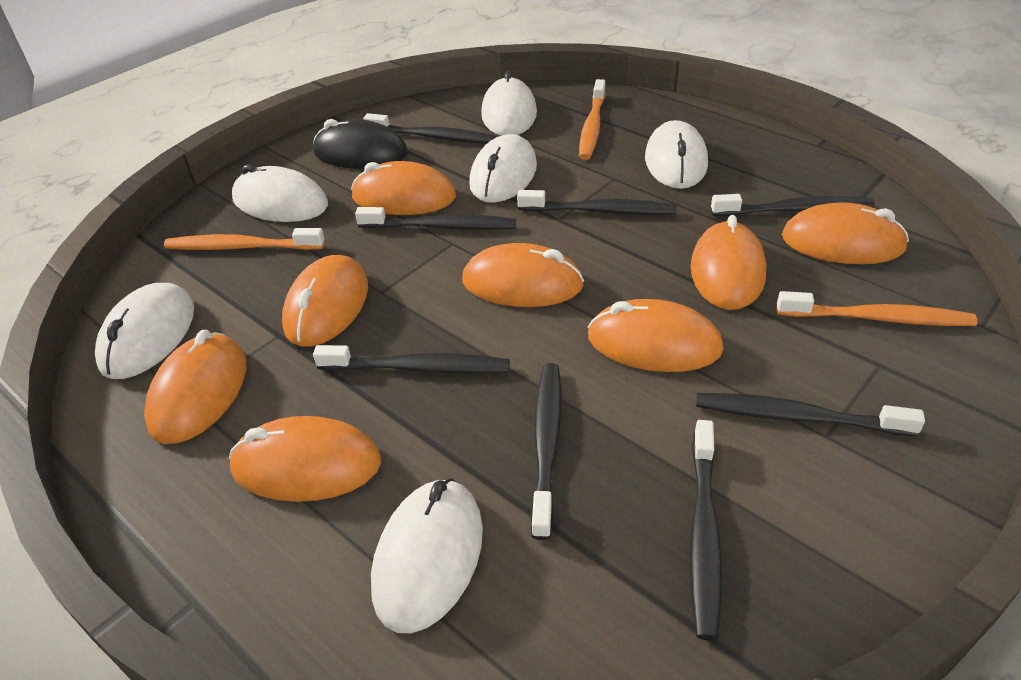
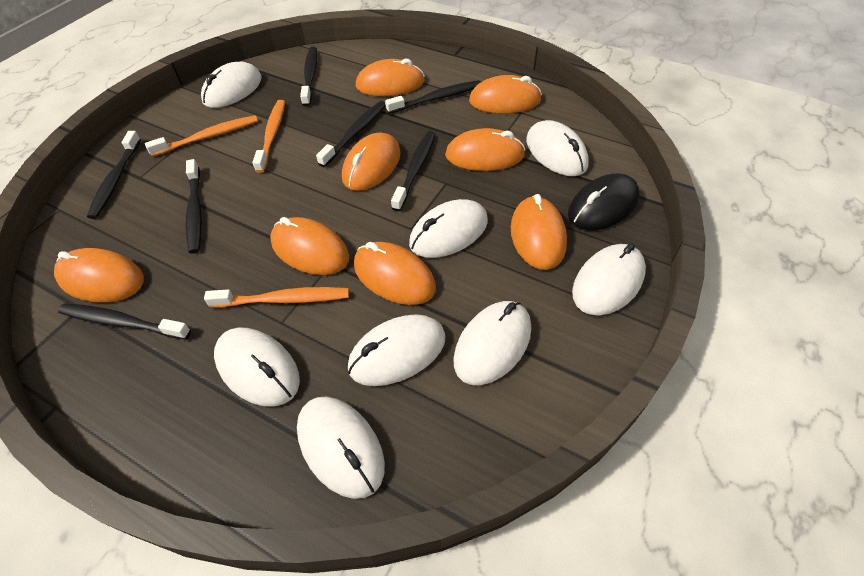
black toothbrush: [313,345,510,374] [355,207,516,230] [363,113,496,144] [517,190,677,215] [531,363,562,540] [690,420,722,641] [696,393,925,436] [711,194,875,216] = 8 -> [58,303,191,340] [87,131,141,219] [185,159,202,254] [300,47,317,106] [316,101,386,167] [385,80,481,114] [391,131,435,211] = 7
white mouse: [95,283,194,379] [232,164,328,222] [371,478,483,633] [469,134,537,203] [481,71,537,136] [645,120,708,189] = 6 -> [201,62,262,108] [214,328,300,407] [297,396,385,499] [348,314,446,386] [409,199,488,258] [453,301,531,385] [526,120,589,176] [572,243,646,316] = 8

